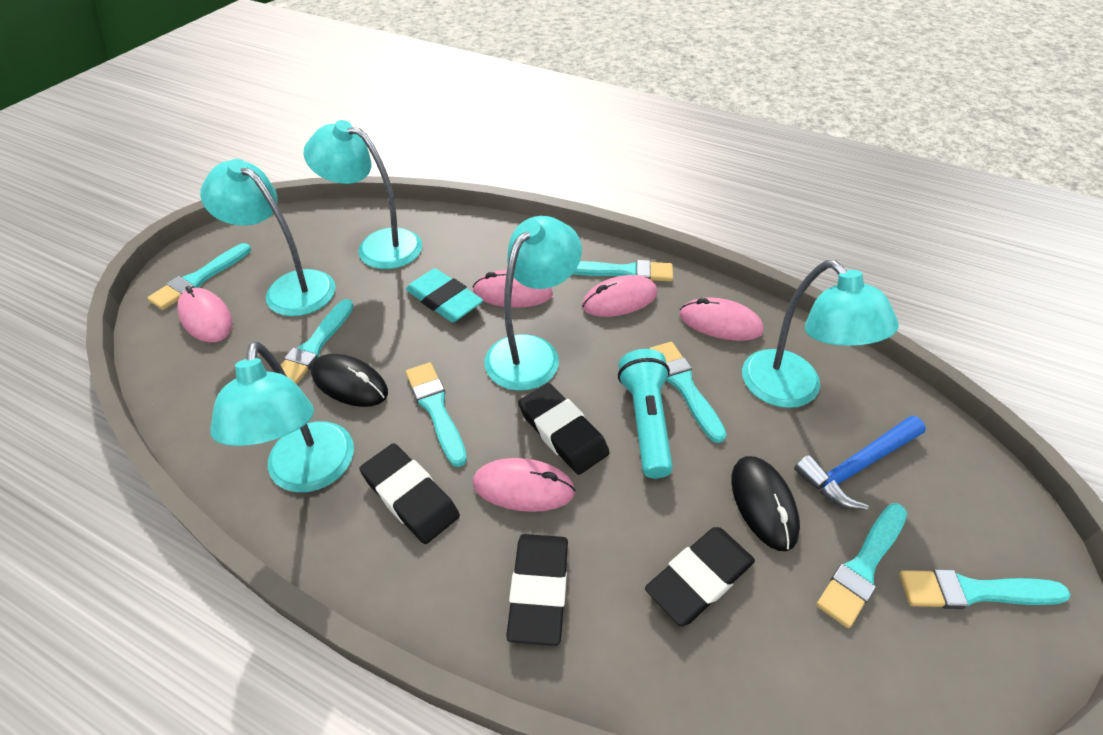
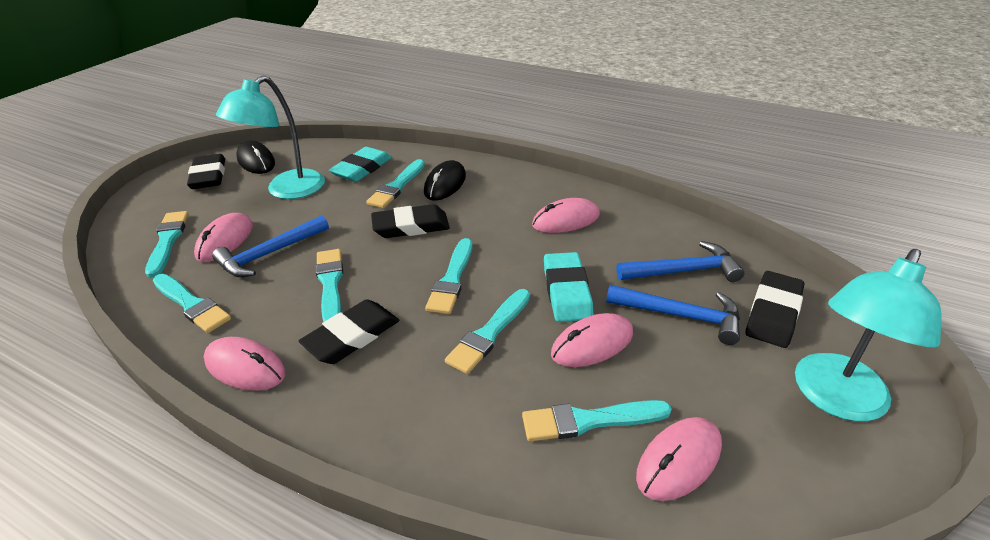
blue hammer: [794,416,926,510] = 1 -> [212,215,329,277] [606,285,740,345] [616,241,744,282] = 3
turquoise eraser: [406,268,483,322] = 1 -> [329,147,392,182] [544,252,594,322] = 2
turquoise flashlight: [618,349,673,478] = 1 -> none = 0
turquoise lamp: [200,159,335,316] [210,341,354,492] [303,120,422,269] [485,216,582,391] [742,260,899,408] = 5 -> [216,75,325,199] [795,249,942,421] = 2

